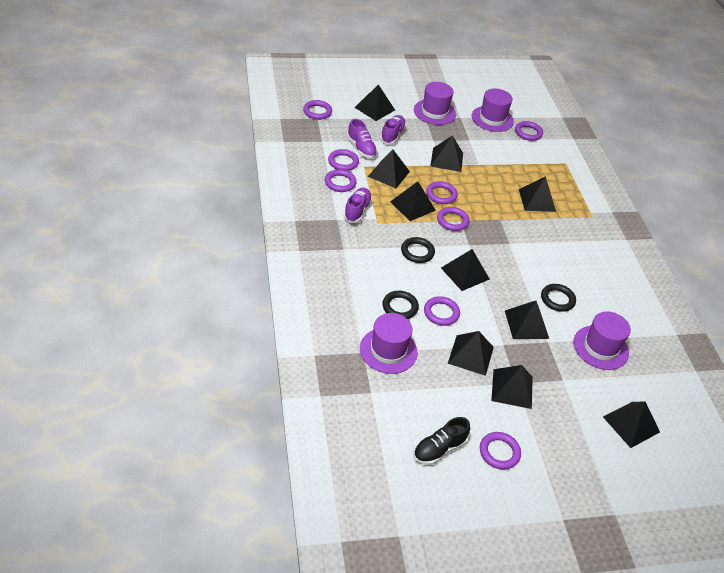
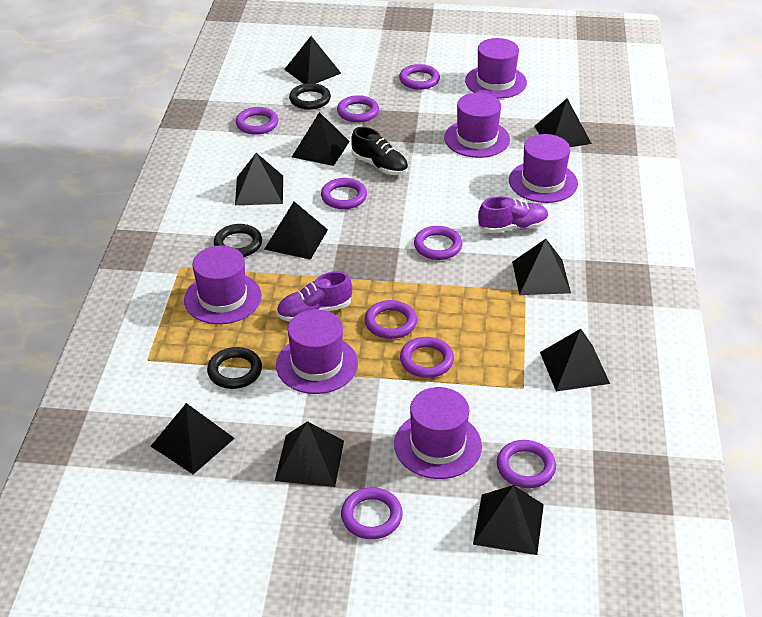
purple hat: [360,313,417,374] [414,82,456,125] [472,89,514,132] [573,311,631,370] = 4 -> [184,246,262,324] [276,309,358,394] [394,387,482,479] [444,93,510,158] [465,38,527,99] [509,134,578,203] = 6
purple ring: [303,100,332,120] [325,169,357,192] [328,149,359,171] [424,296,460,326] [426,181,458,204] [437,207,469,231] [480,432,521,470] [515,121,543,141] = 8 -> [236,107,278,135] [321,178,367,209] [337,95,379,123] [341,487,403,539] [365,300,417,339] [399,64,440,90] [400,337,454,378] [414,226,463,260] [497,440,556,488] = 9
purple shoe: [344,188,372,223] [347,119,377,158] [380,115,406,144] = 3 -> [277,271,352,322] [478,196,549,233] = 2

